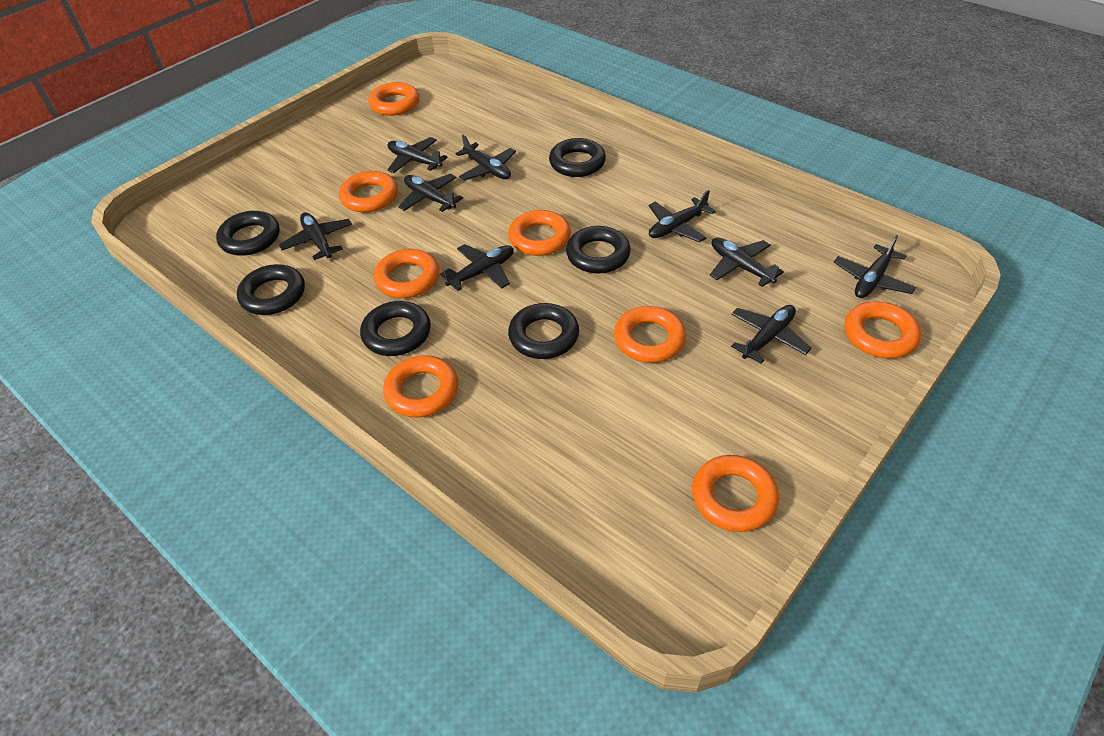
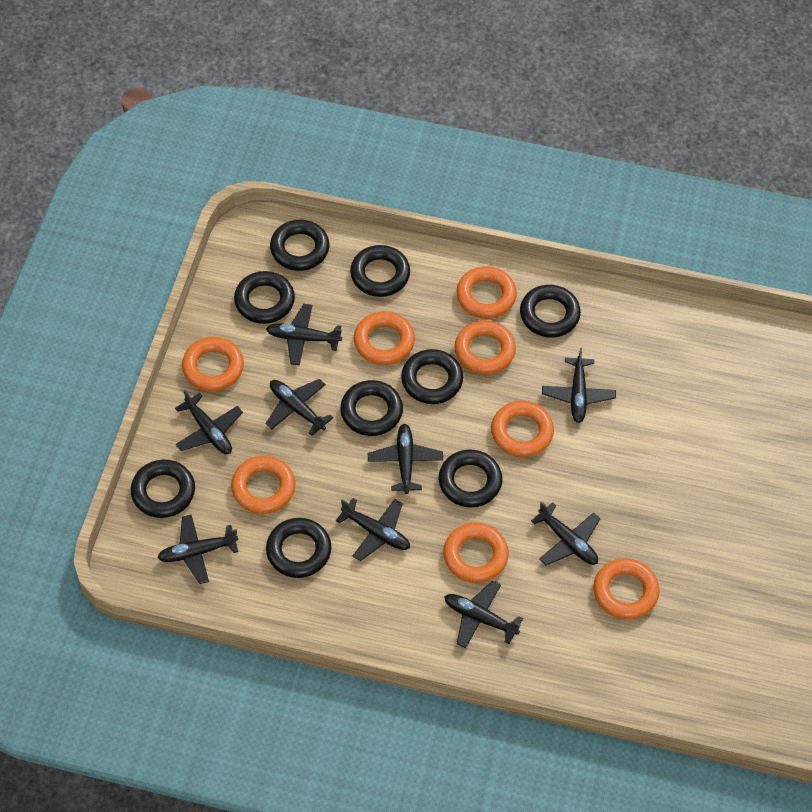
black ring: [216,211,280,256] [237,264,305,315] [360,301,431,356] [508,303,579,359] [549,138,606,177] [566,226,631,274] = 6 -> [131,459,195,518] [234,271,295,324] [266,518,332,578] [270,220,330,271] [340,380,403,436] [350,245,410,297] [401,349,463,404] [438,449,502,508] [520,285,581,338] = 9

